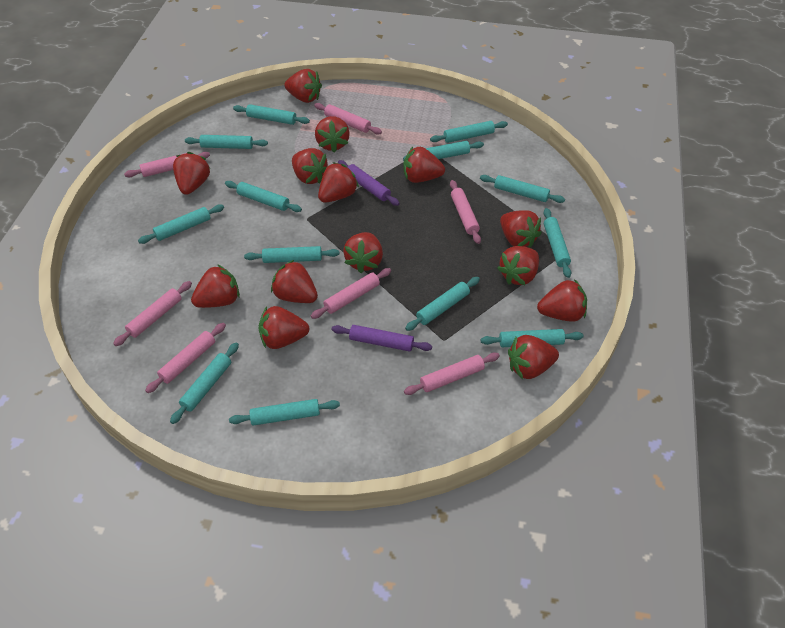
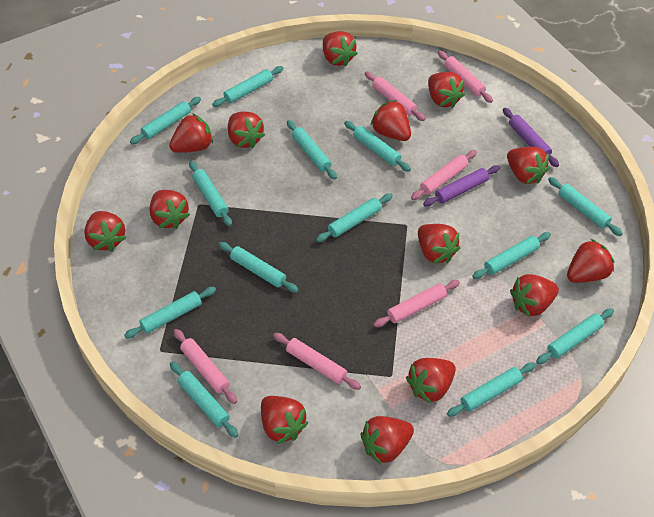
pink rolling pin: [113,281,192,346] [124,152,210,177] [145,323,226,393] [311,268,391,319] [314,103,382,134] [404,352,500,395] [450,180,481,244] = 7 -> [174,329,237,404] [273,333,361,390] [365,72,425,121] [374,280,460,327] [411,150,477,200] [438,51,493,103] = 6

